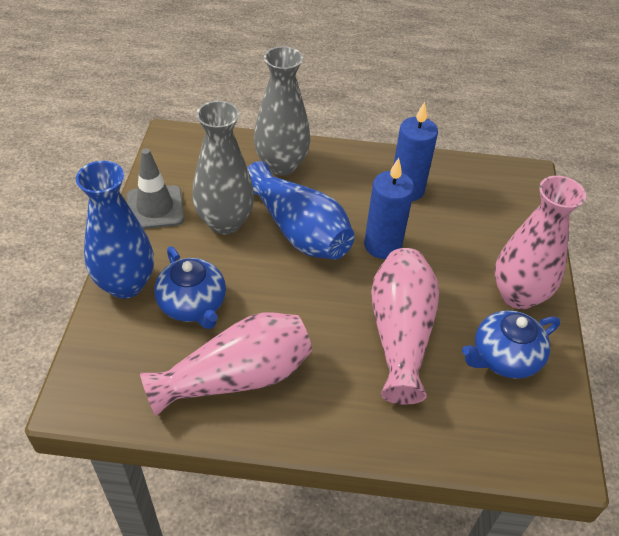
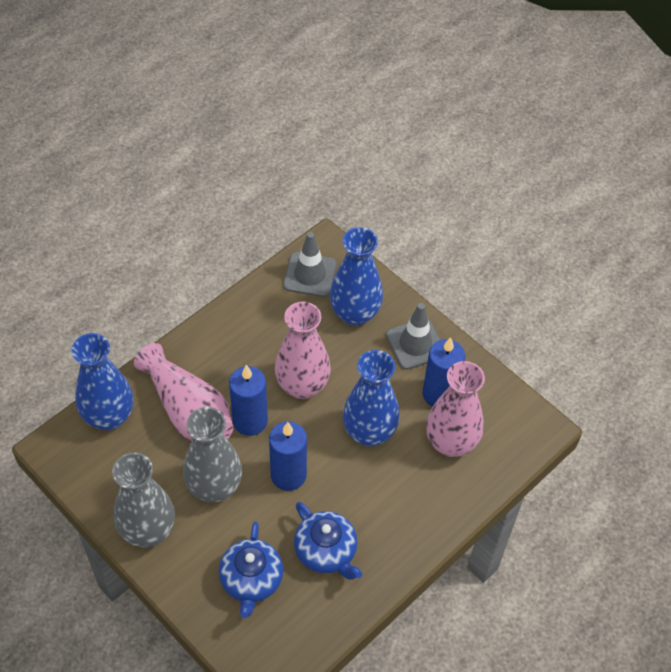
blue candle: [364,158,414,259] [394,102,438,201] = 2 -> [229,365,268,436] [269,421,307,491] [423,337,465,407] = 3
blue vase: [76,161,154,299] [247,161,355,259] = 2 -> [72,333,133,431] [330,227,383,326] [343,350,400,446] = 3
grey traffic cone: [127,148,184,229] = 1 -> [283,232,337,297] [386,303,440,370] = 2

